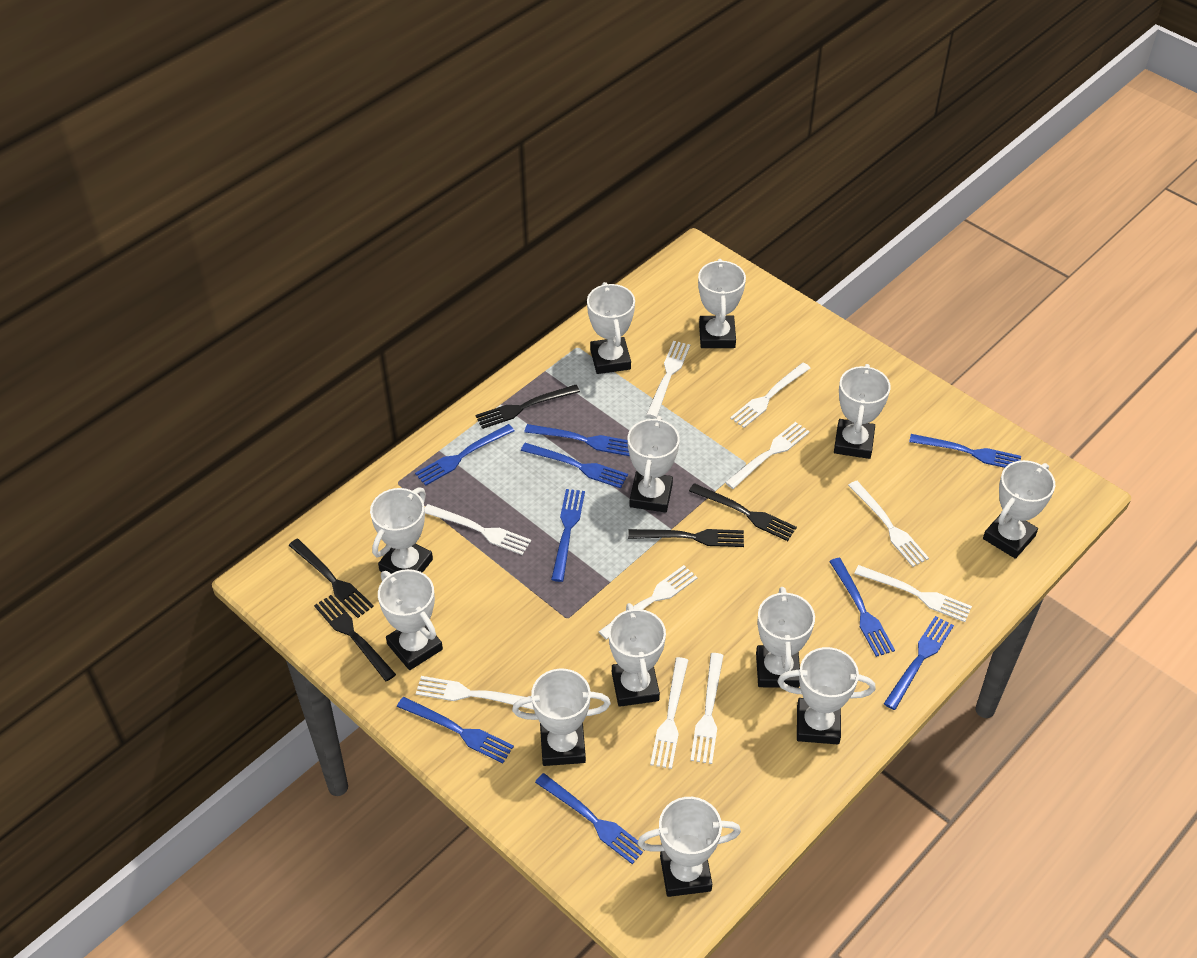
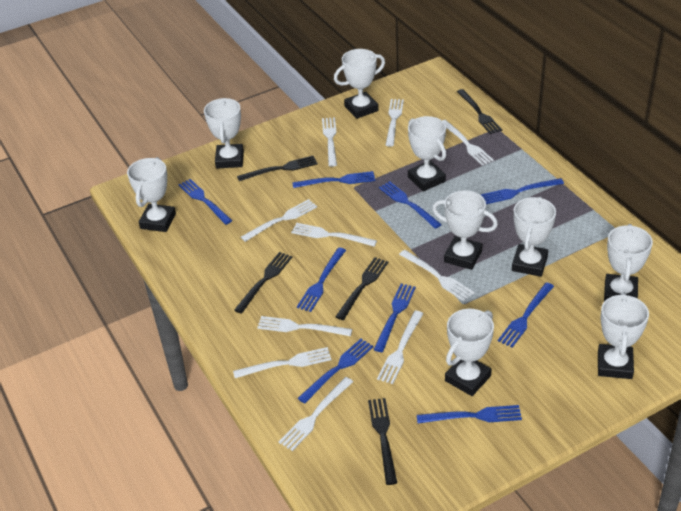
white trophy: [370,487,433,574] [378,569,443,670] [512,669,611,766] [587,282,635,374] [608,603,666,707] [627,416,680,513] [637,797,741,897] [698,259,746,348] [756,587,815,688] [778,647,876,744] [834,364,891,459] [983,460,1055,559] = 12 -> [127,157,176,232] [204,98,244,168] [334,49,385,119] [408,116,446,191] [432,190,498,270] [445,309,494,396] [512,196,556,277] [598,293,649,379] [604,224,653,301] = 9

